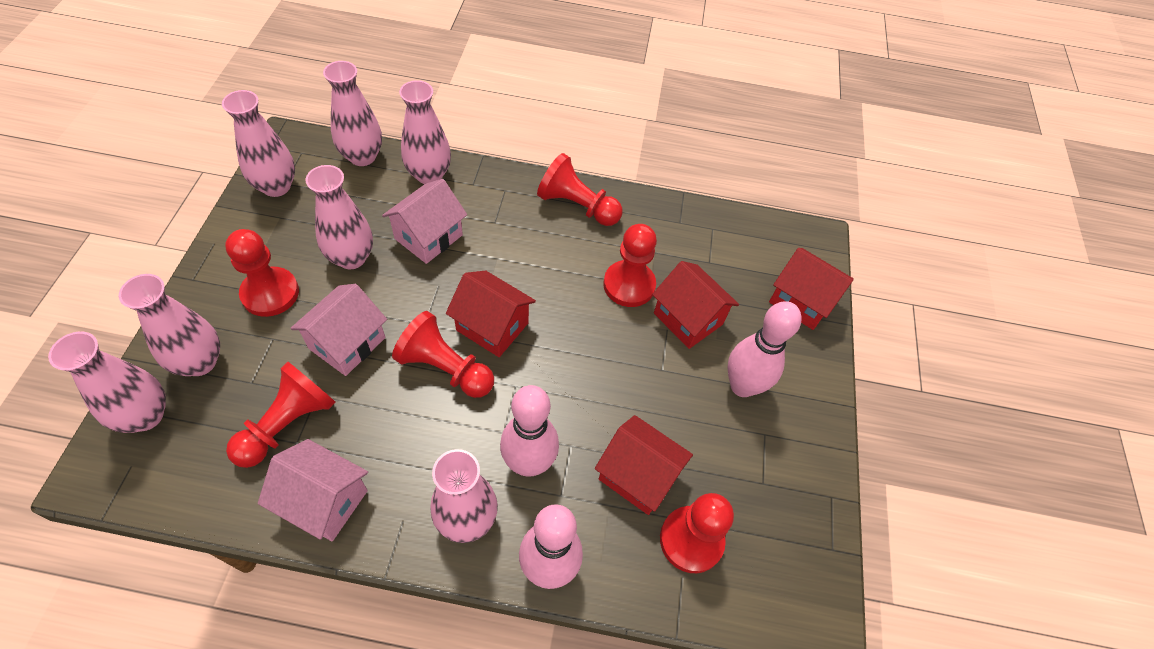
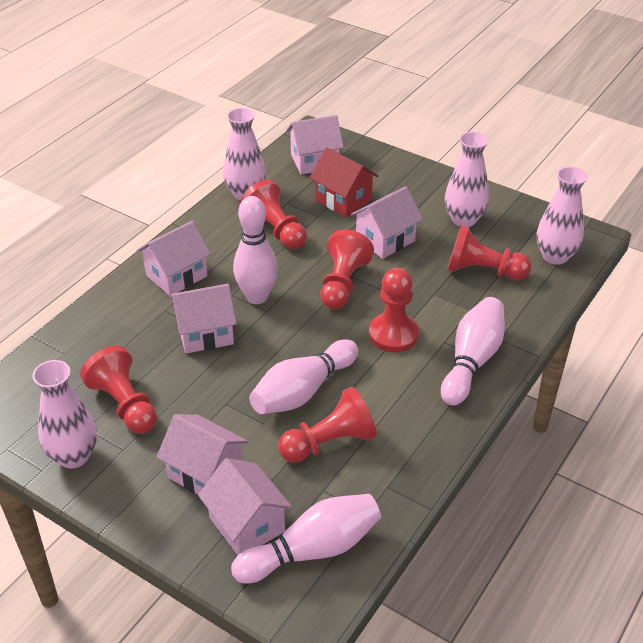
pink bowling pin: [500,385,559,477] [519,504,583,589] [727,301,802,397] = 3 -> [231,494,381,584] [233,196,278,304] [249,339,358,414] [441,297,505,406] = 4
pink house: [258,439,368,541] [290,284,387,376] [382,179,467,264] = 3 -> [136,221,211,296] [157,414,248,494] [170,284,237,354] [198,458,293,555] [286,115,344,175] [351,187,423,259] = 6
pink vase: [48,332,166,433] [119,274,220,376] [222,90,295,197] [306,165,373,269] [323,61,382,166] [399,80,451,184] [431,449,498,543] = 7 -> [32,360,97,468] [223,108,266,201] [445,132,489,227] [537,167,588,265] = 4
red house: [446,271,536,357] [595,415,693,515] [652,261,739,349] [769,248,854,330] = 4 -> [309,147,378,217] = 1

